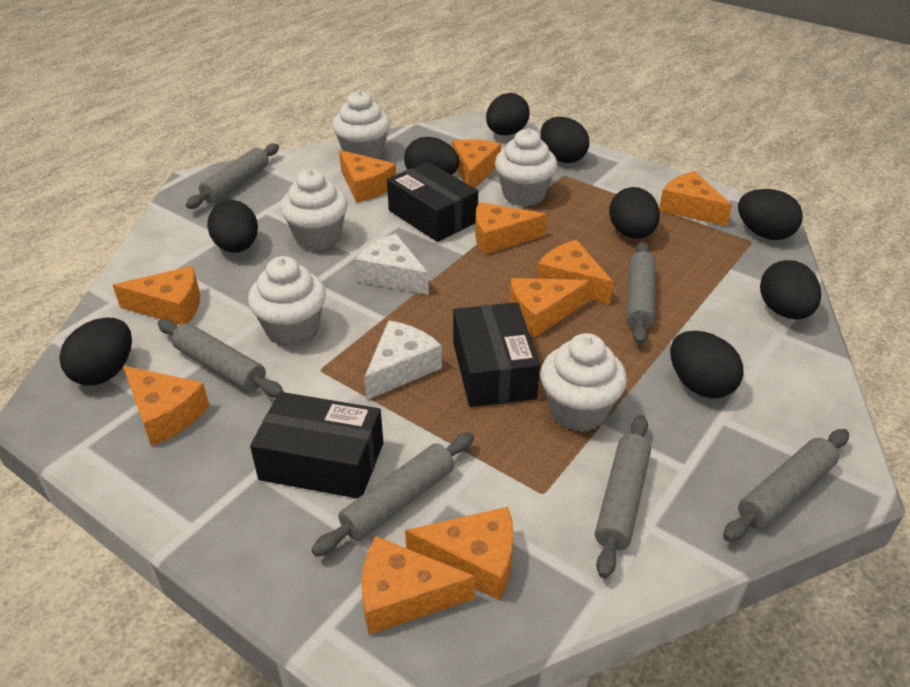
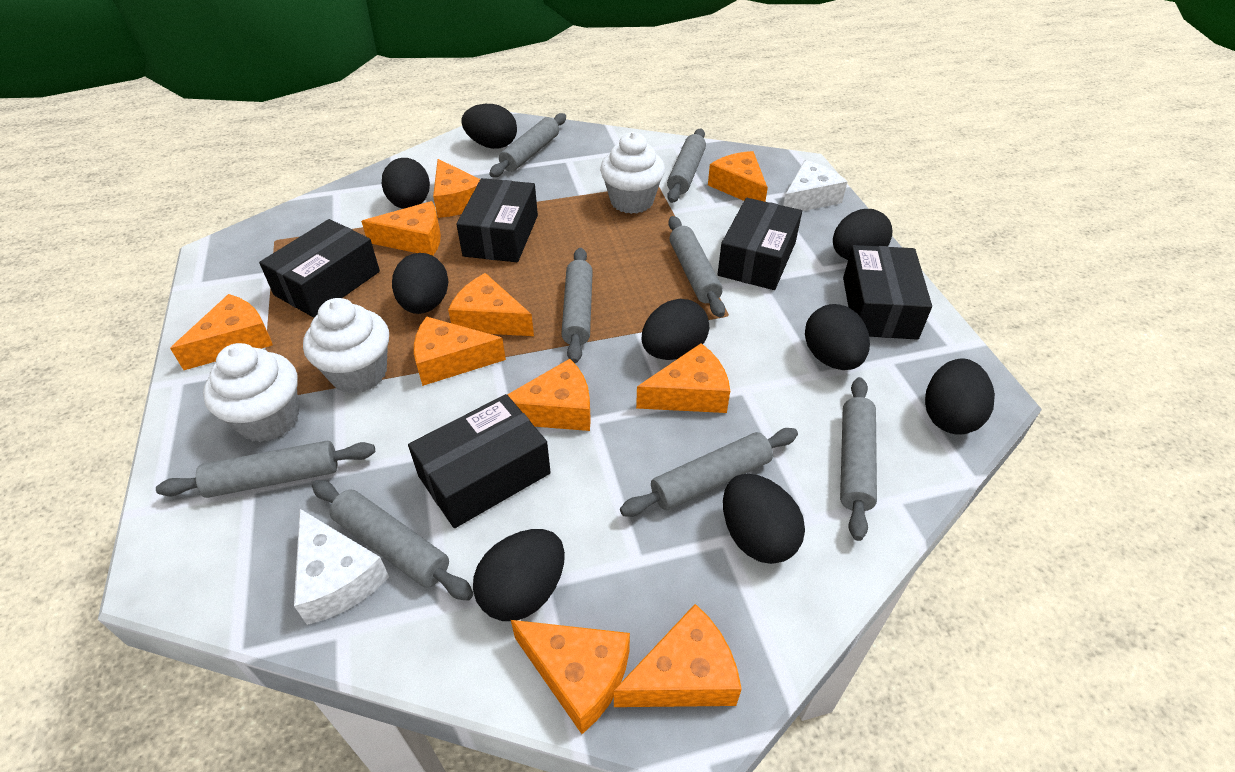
black box: [250,392,383,499] [387,161,478,242] [453,302,540,407] = 3 -> [259,219,380,318] [408,394,551,528] [456,178,538,262] [717,198,802,290] [843,245,932,340] = 5
grey rolling pin: [158,319,284,397] [186,144,279,209] [312,432,474,557] [595,415,651,579] [627,241,655,345] [723,429,849,542] = 6 -> [156,441,375,498] [312,480,474,601] [489,113,566,177] [561,248,593,363] [620,428,798,517] [667,129,706,203] [668,216,725,318] [840,377,877,541] = 8
white cupcake: [248,256,326,347] [280,169,348,251] [332,90,390,160] [495,128,557,206] [540,333,627,432] = 5 -> [203,343,299,442] [303,298,389,394] [600,132,665,214] = 3

